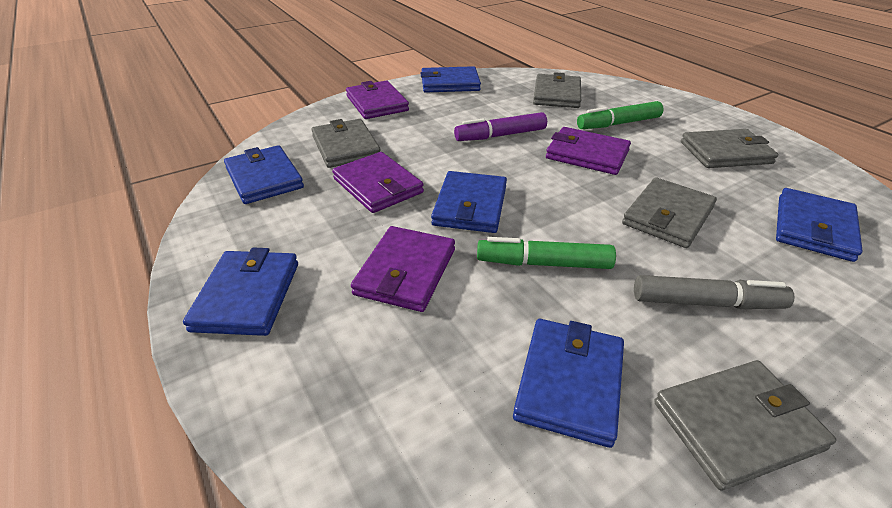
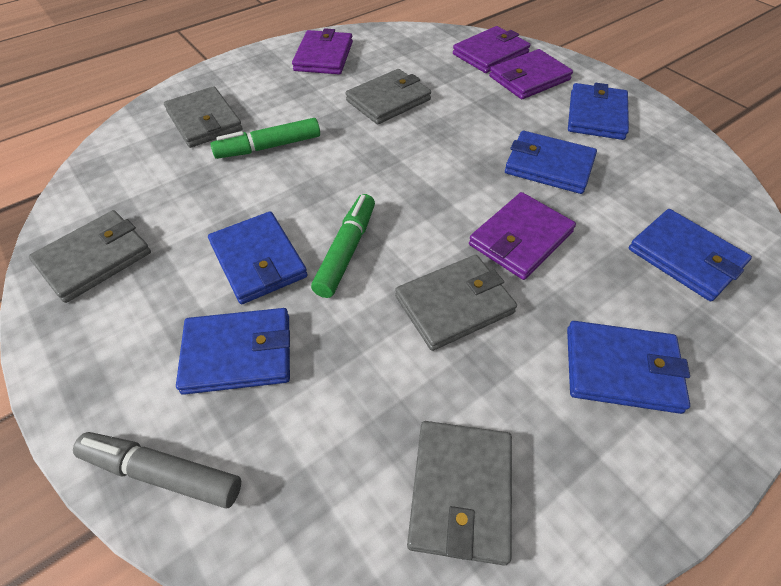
purple marker: [454,112,547,141] = 1 -> none = 0

